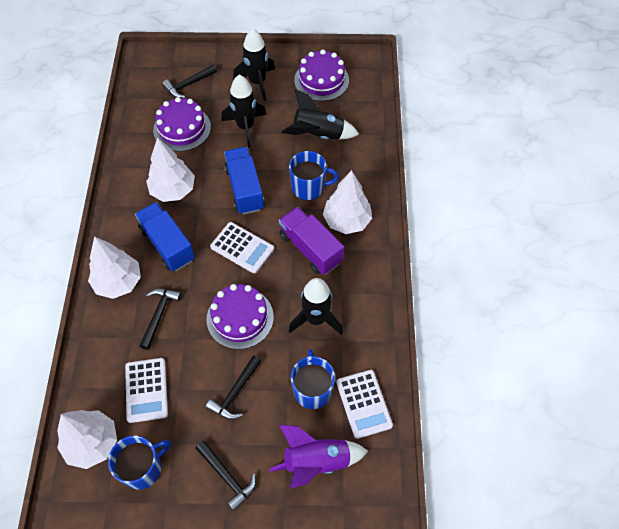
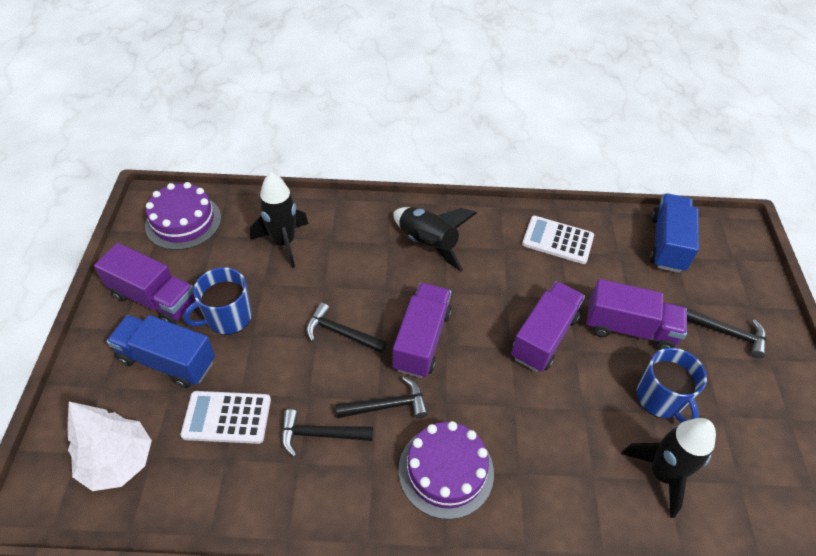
black rocket: [221,75,267,148] [233,28,275,101] [281,89,359,140] [289,278,343,335] = 4 -> [250,172,309,268] [393,207,477,271] [621,418,716,518] = 3
blue mug: [108,436,171,490] [289,151,339,201] [291,349,335,409] = 3 -> [183,267,252,335] [637,348,707,423] = 2
purple cake: [153,97,211,152] [206,284,274,349] [294,49,349,101] = 3 -> [145,182,221,250] [398,421,494,520] = 2
purple rocket: [269,425,368,488] = 1 -> none = 0
purple truck: [279,207,344,275] = 1 -> [94,243,196,324] [392,283,452,378] [511,281,585,372] [587,279,687,350] = 4
white calculator: [125,358,168,423] [210,222,274,274] [336,370,393,439] = 3 -> [180,391,271,444] [522,216,594,264] = 2
white tree: [57,410,117,469] [88,236,141,299] [146,137,195,202] [322,170,372,234] = 4 -> [67,402,152,491] = 1

